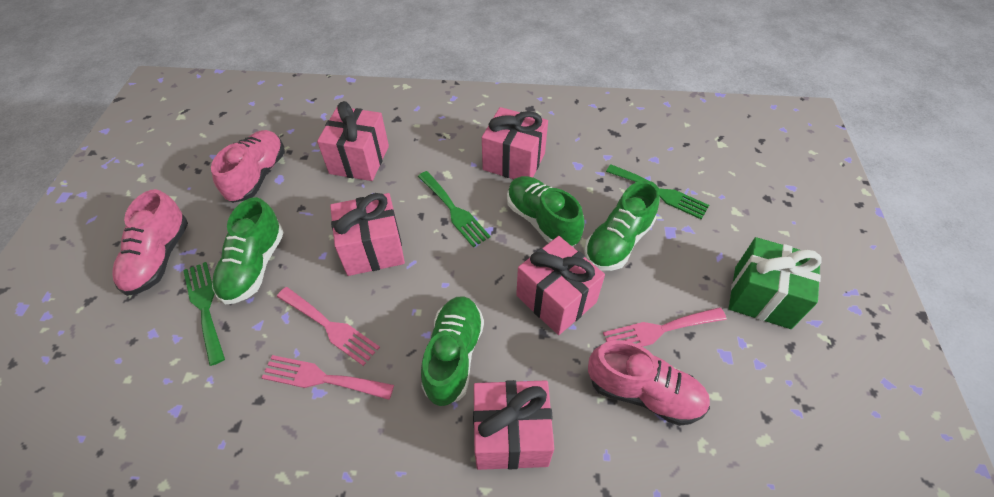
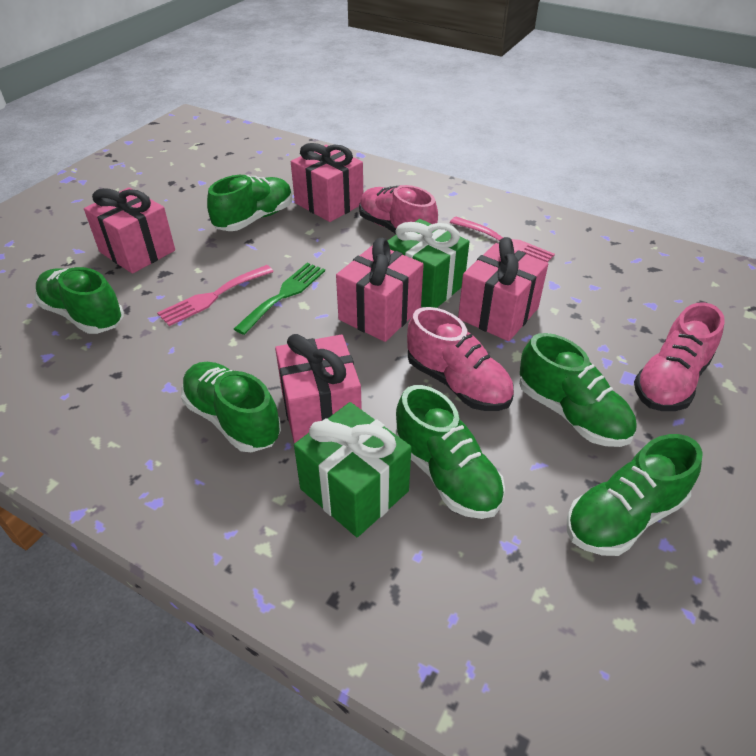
green fork: [183,262,225,366] [418,171,490,247] [606,164,709,219] = 3 -> [234,263,325,335] = 1
green gift: [729,237,822,329] = 1 -> [294,402,412,537] [387,219,469,308] = 2
green shoe: [212,197,284,304] [421,296,484,406] [507,176,585,246] [584,181,660,271] = 4 -> [35,267,124,334] [181,362,281,452] [207,175,293,231] [396,385,505,519] [519,333,637,447] [567,434,703,556] = 6
pink fork: [261,355,394,400] [277,287,380,366] [603,307,727,347] = 3 -> [157,265,274,326] [450,217,555,263] = 2

